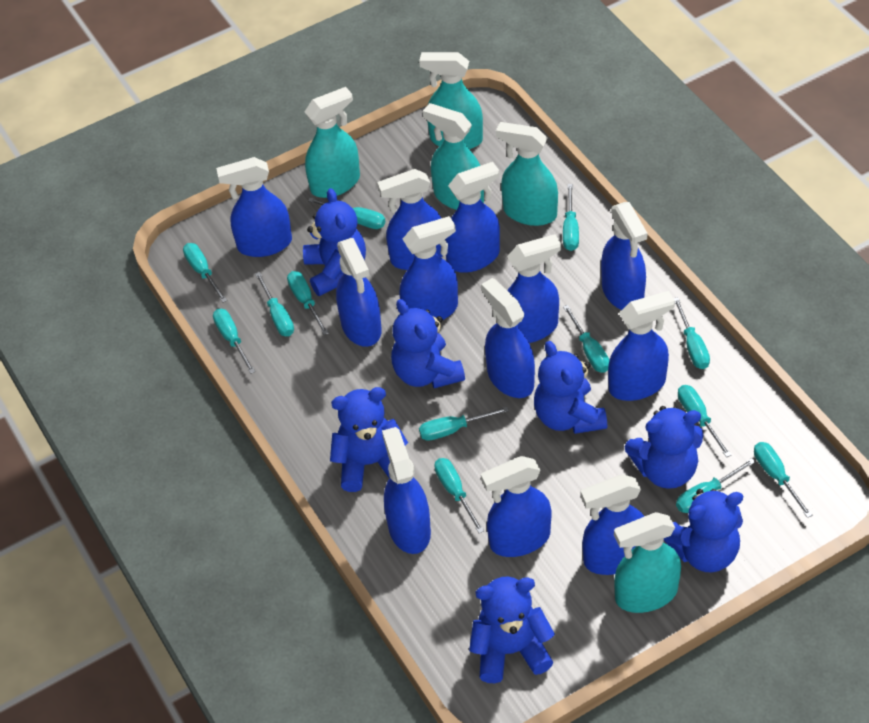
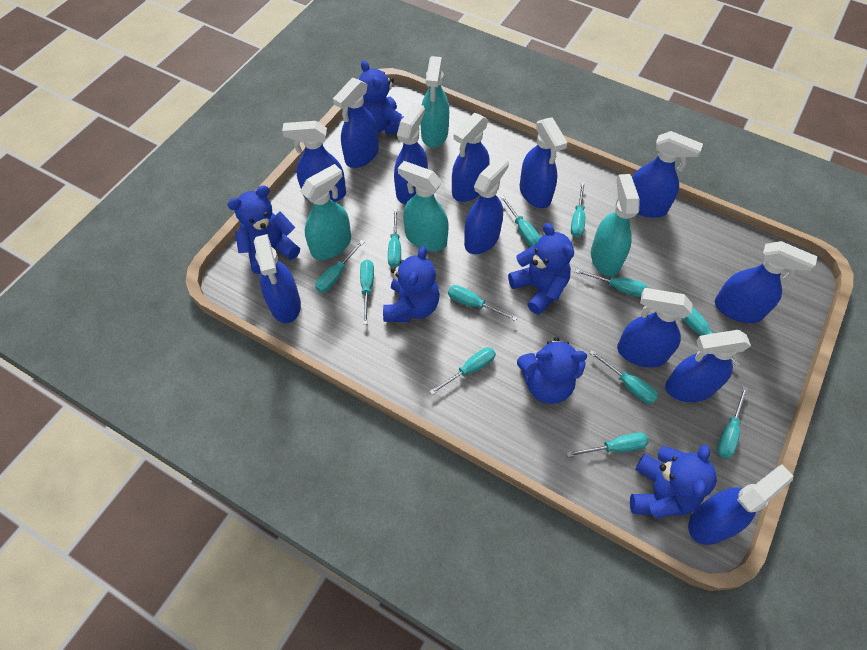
blue teddy bear: [303,188,366,296] [330,387,408,492] [391,299,465,388] [469,577,555,683] [534,341,607,434] [625,406,703,489] [664,489,743,572] = 7 -> [227,186,300,274] [358,60,404,135] [383,246,440,322] [508,223,574,315] [517,337,587,404] [630,444,717,519] = 6
turquoise screwdriver: [183,243,227,303] [213,309,255,374] [255,272,294,336] [287,271,329,335] [308,197,385,229] [419,406,509,441] [434,458,484,533] [563,184,579,251] [563,305,609,373] [674,297,710,369] [676,458,755,513] [678,385,731,457] [754,442,812,518] = 13 -> [315,240,364,293] [360,260,374,324] [388,209,401,268] [429,347,496,395] [448,285,517,321] [500,195,540,247] [567,433,649,457] [571,182,585,237] [575,269,648,297] [590,350,658,404] [682,307,739,366] [717,387,748,459] = 12
turquoise spray bottle: [305,87,360,198] [419,52,483,149] [423,103,484,210] [496,122,558,226] [614,512,681,613] = 5 -> [300,164,351,260] [398,161,449,251] [420,56,449,148] [591,174,640,277] = 4

